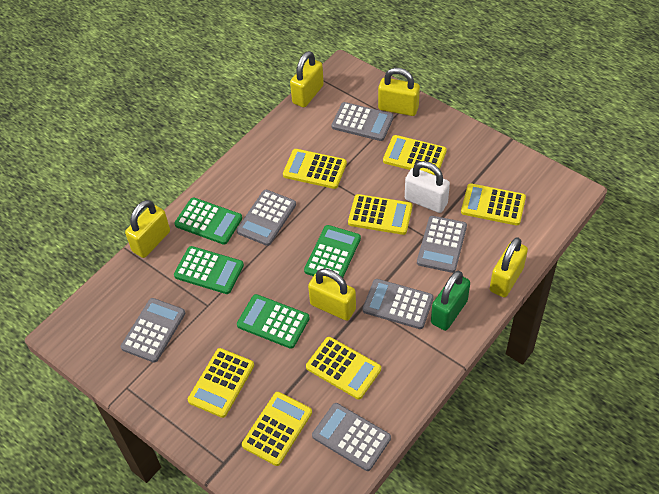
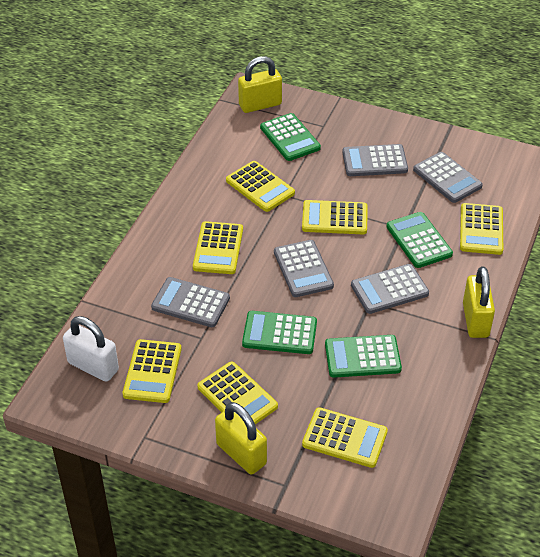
green padlock: [431,271,470,331] = 1 -> none = 0
grey calculator: [121,298,185,363] [237,190,296,246] [312,403,391,471] [332,102,394,141] [363,279,434,329] [417,216,467,273] = 6 -> [151,277,230,327] [274,240,334,297] [342,144,408,176] [351,264,429,314] [413,152,483,203] = 5
yellow padlock: [125,200,170,258] [290,51,324,107] [308,269,356,321] [378,68,420,116] [490,237,528,297] = 5 -> [215,402,267,475] [238,56,282,113] [463,266,495,338] = 3

